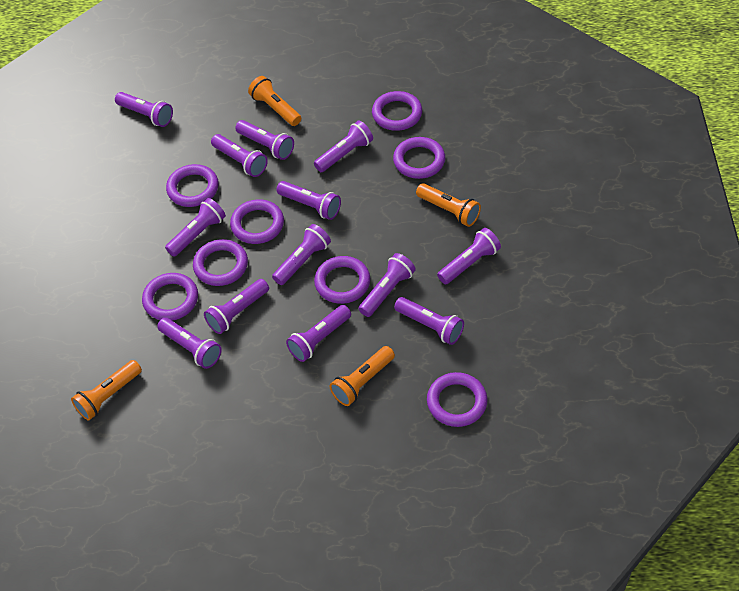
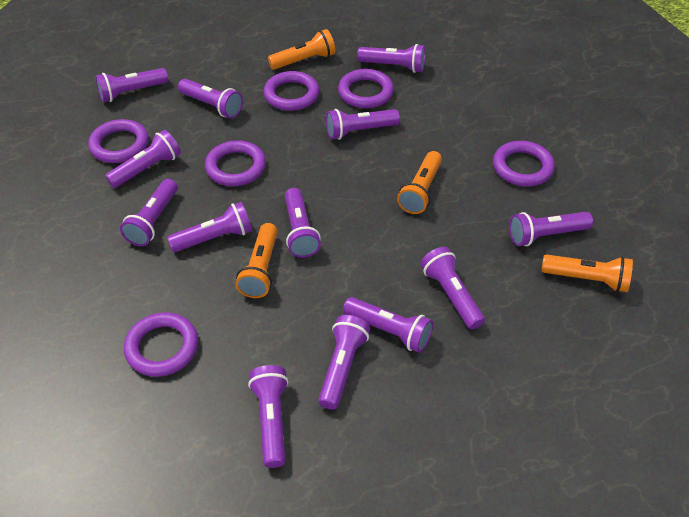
purple ring: [142,273,198,321] [166,164,219,207] [193,239,248,286] [230,199,284,244] [314,256,370,304] [372,91,422,131] [393,137,445,179] [427,372,487,427] = 8 -> [88,119,149,163] [124,312,198,377] [205,140,266,186] [263,71,319,111] [338,69,394,108] [493,141,555,187] = 6

